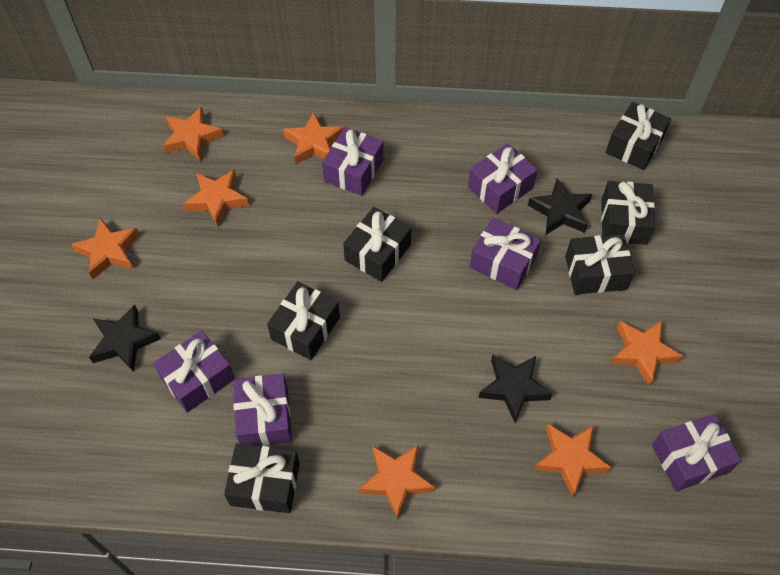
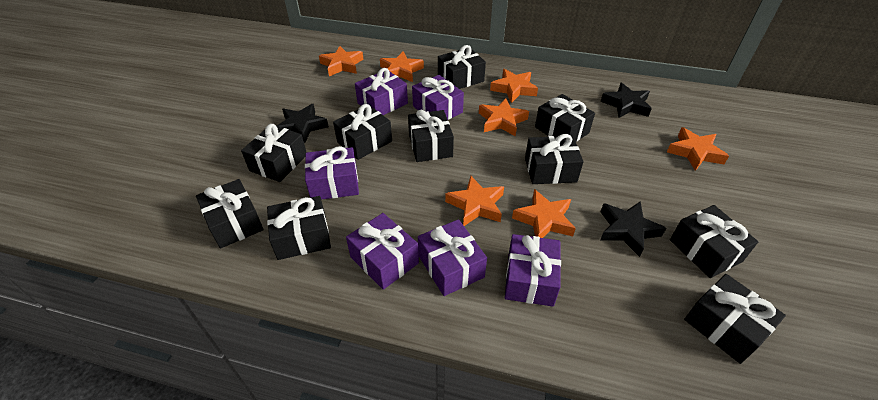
black gift: [224,443,300,513] [267,281,340,360] [343,207,411,282] [565,234,635,295] [601,181,655,245] [606,102,671,170] = 6 -> [196,179,264,248] [241,124,307,182] [267,196,331,260] [333,104,392,160] [408,110,454,162] [438,45,486,89] [525,134,584,184] [535,94,595,141] [670,205,758,278] [684,274,786,364] = 10

